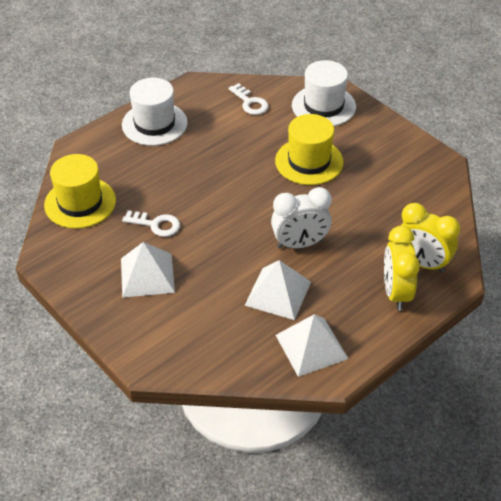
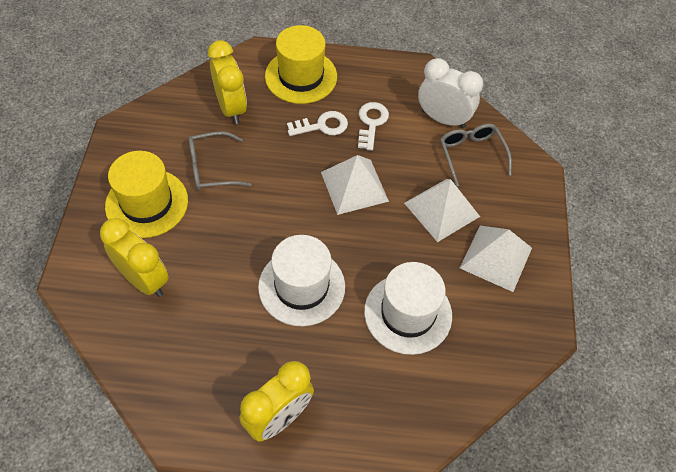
grey glasses: none = 0 -> [189,131,252,190] [440,124,512,186] = 2
yellow clock: [384,226,420,311] [401,203,460,273] = 2 -> [100,218,169,297] [208,40,247,124] [240,361,314,442] = 3

